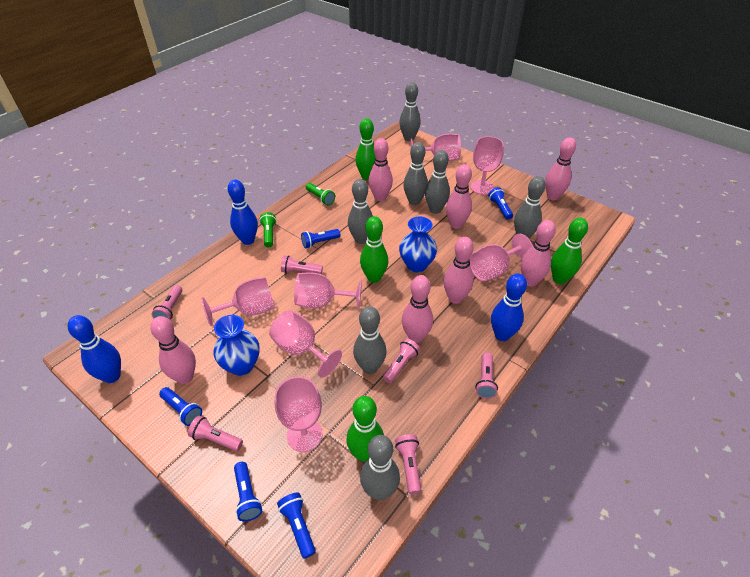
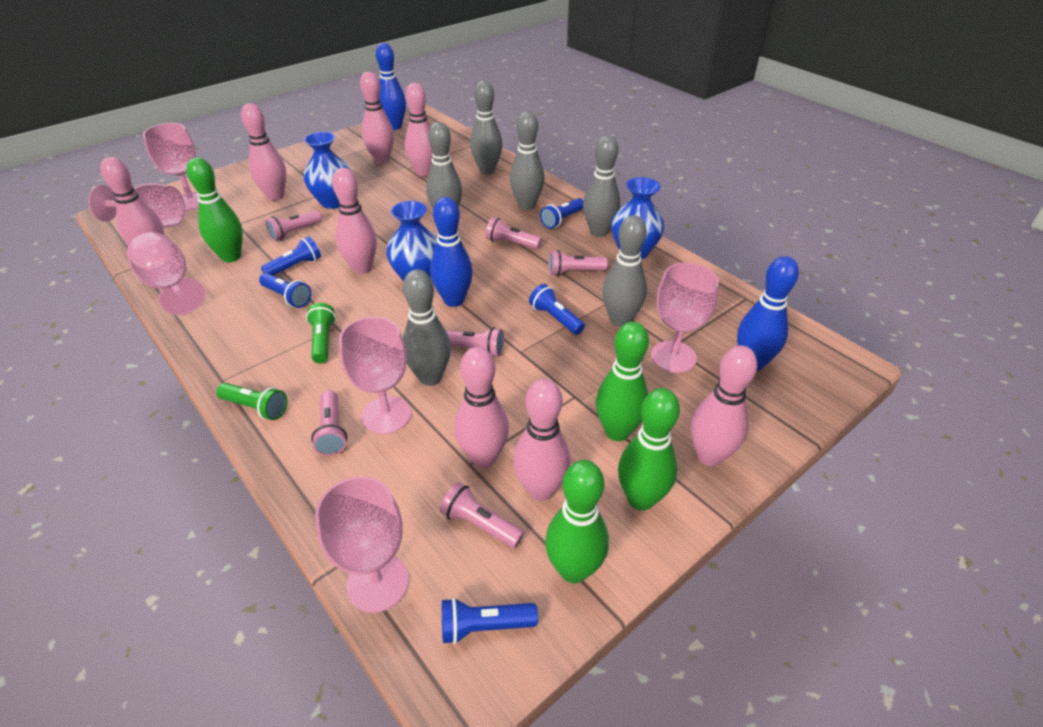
blue vase: [214,315,260,376] [399,217,437,272] = 2 -> [304,132,350,209] [386,201,437,282] [611,177,665,260] = 3
grey bowling pin: [348,179,373,244] [353,306,386,374] [360,435,400,500] [399,82,421,141] [403,142,428,205] [425,150,450,214] [514,176,546,239] = 7 -> [403,269,451,386] [426,122,462,208] [470,81,502,174] [510,111,545,210] [583,135,620,237] [602,215,647,327] = 6
pink bowling pin: [150,316,196,384] [369,138,393,201] [402,275,433,343] [444,237,474,304] [446,164,472,229] [521,220,556,287] [545,137,576,200] = 7 -> [100,157,164,245] [241,103,286,201] [332,168,377,274] [360,72,394,164] [405,83,433,177] [455,347,509,468] [513,379,571,501] [691,345,757,466] = 8
pink goblet: [201,277,275,326] [269,310,342,378] [275,377,322,452] [294,272,362,309] [411,134,461,161] [469,234,532,281] [471,136,504,195] = 7 -> [88,183,185,228] [127,232,205,315] [143,123,199,211] [315,477,409,613] [339,317,411,434] [651,263,719,373] = 6

